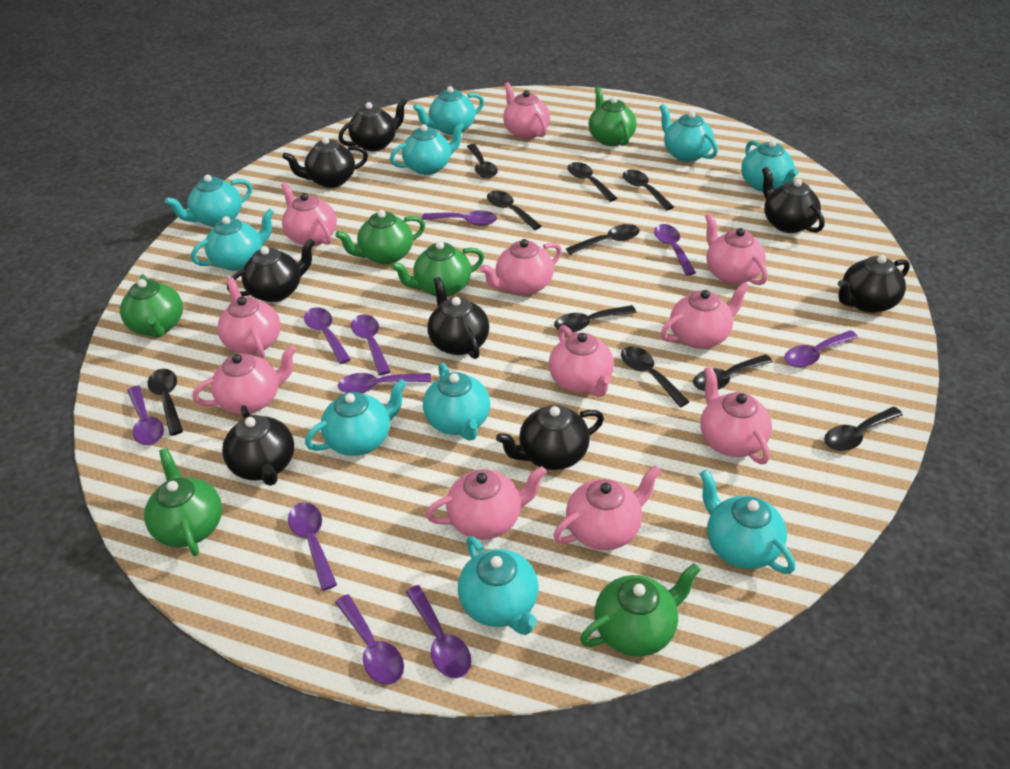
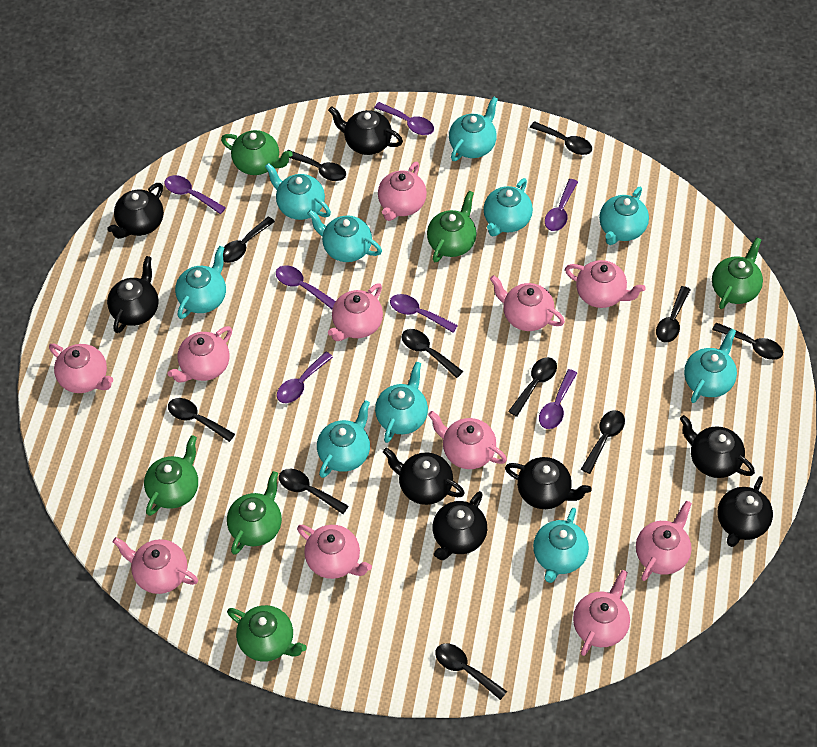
black spoon: [148,369,183,436] [467,144,498,178] [487,190,541,230] [554,305,636,332] [566,224,640,255] [567,162,617,202] [621,346,690,407] [623,169,674,211] [693,354,773,391] [824,407,903,451] = 10 -> [168,398,235,442] [223,216,275,263] [279,469,349,514] [287,150,346,181] [401,329,463,378] [435,644,507,700] [508,357,557,417] [530,121,592,155] [581,410,625,474] [656,286,691,343] [712,323,783,360] = 11
purple spoon: [127,385,164,445] [288,502,337,591] [304,307,351,364] [335,594,404,685] [338,373,431,393] [351,314,391,375] [406,585,471,678] [422,211,497,226] [654,224,696,276] [784,330,858,367] = 10 -> [165,175,226,214] [276,265,336,309] [277,352,333,403] [374,102,434,135] [390,294,458,333] [539,369,577,429] [545,179,578,231] = 7

